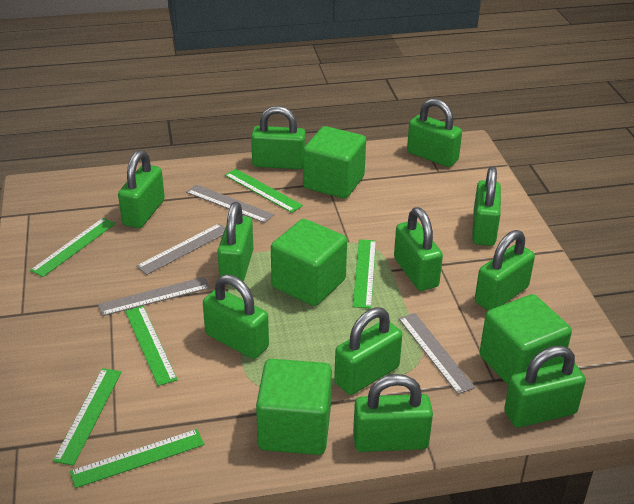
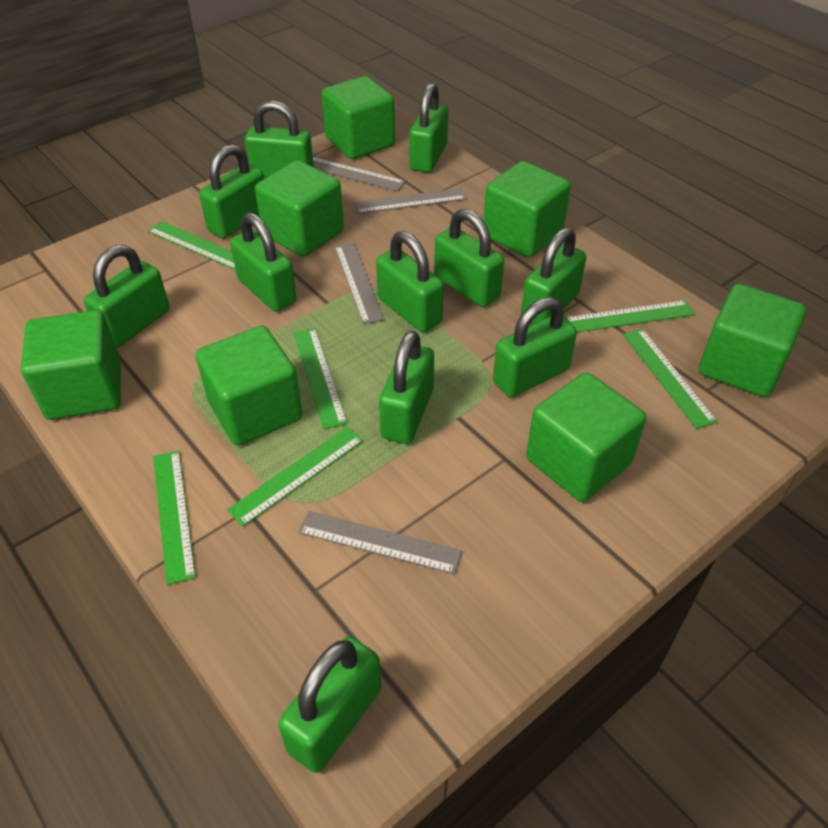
green cube: [256,359,332,455] [271,219,347,306] [303,126,366,198] [480,294,572,386] = 4 -> [21,310,121,420] [196,326,302,446] [255,160,344,257] [321,76,395,159] [483,161,571,258] [526,372,646,502] [699,284,806,397] = 7

